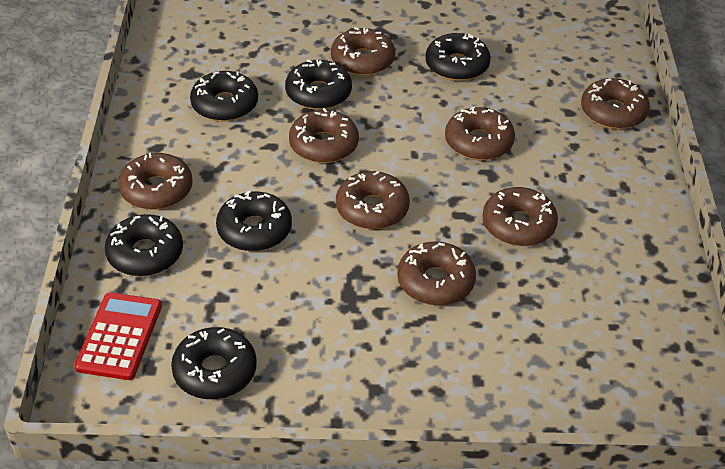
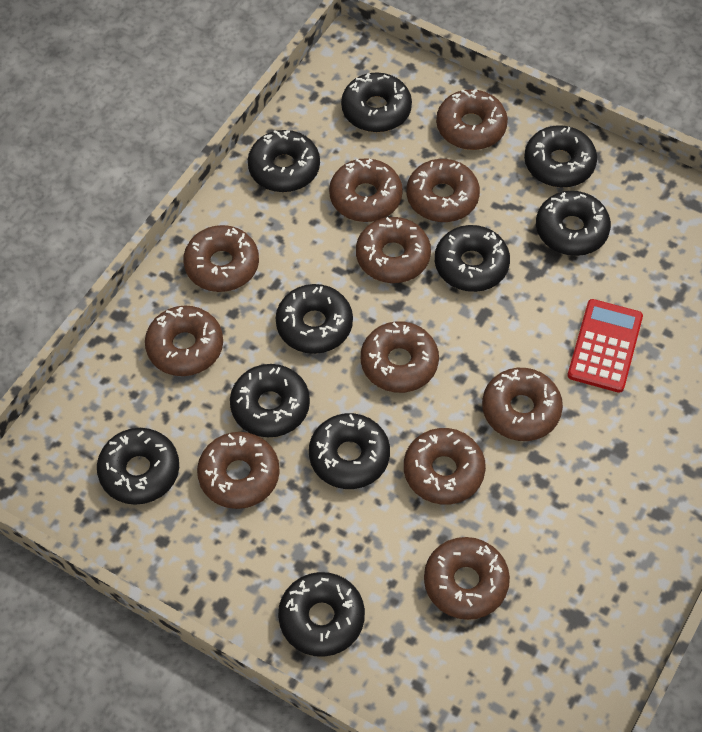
black donut: [105,214,183,276] [171,327,257,399] [190,71,258,122] [216,191,292,251] [285,60,352,110] [426,33,491,81] = 6 -> [97,428,179,505] [230,364,310,437] [248,130,320,192] [275,284,353,354] [278,572,365,657] [309,413,390,489] [341,72,412,132] [435,225,510,292] [524,125,597,188] [536,191,611,256] = 10
brown donut: [118,153,193,210] [289,108,359,163] [331,27,395,76] [336,171,410,229] [397,241,476,306] [445,107,515,160] [482,187,558,246] [581,78,650,129] = 8 -> [145,306,223,376] [183,225,259,292] [197,432,280,509] [329,158,403,222] [356,217,431,283] [361,321,439,393] [404,428,486,505] [407,159,480,222] [424,537,510,620] [436,89,508,150] [482,368,563,441] = 11

